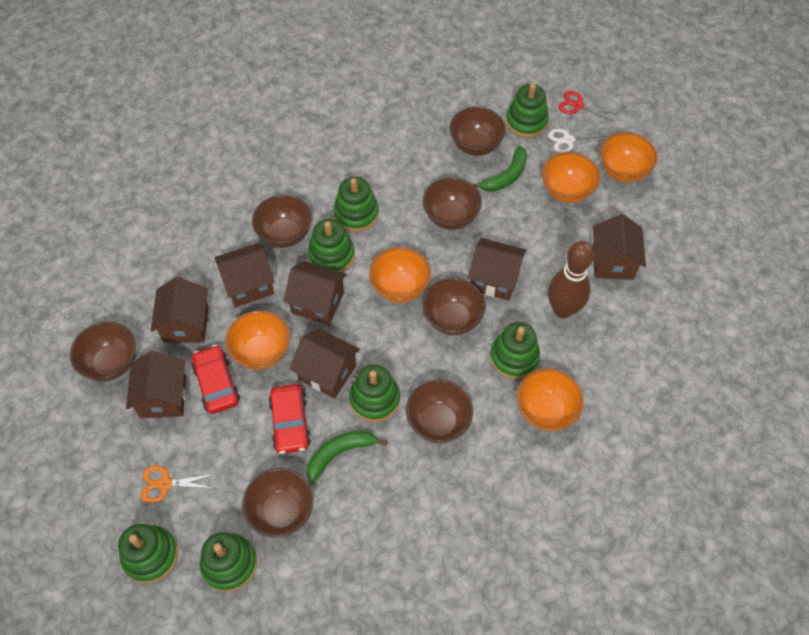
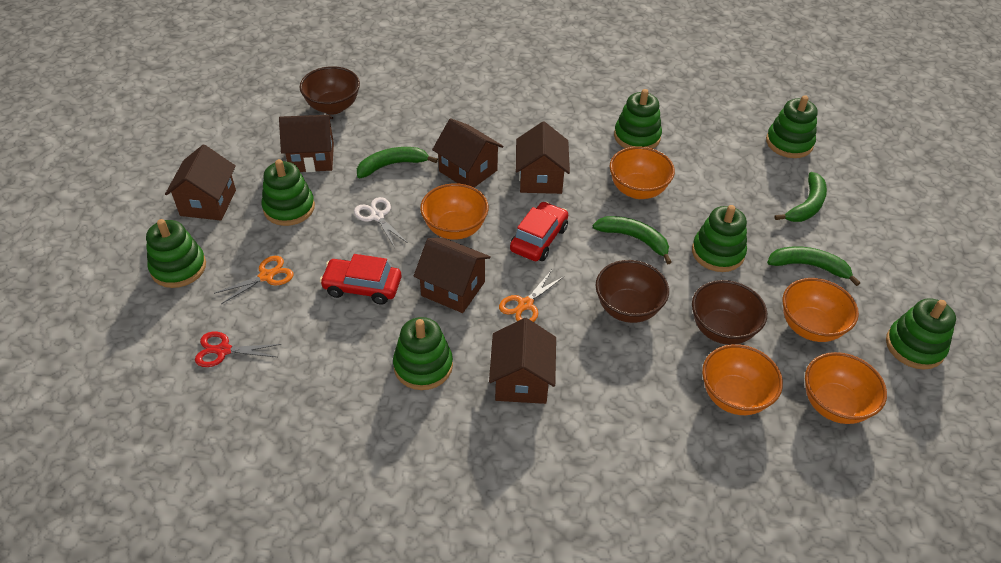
brown bowl: [70,321,136,381] [242,468,313,537] [252,195,312,248] [406,380,473,443] [422,278,486,335] [423,178,482,230] [450,107,506,156] = 7 -> [299,66,360,115] [596,260,669,323] [692,280,767,345] = 3
brown bowling pin: [548,241,594,318] = 1 -> none = 0
brown house: [126,351,186,418] [150,277,208,343] [215,243,275,307] [283,261,347,325] [290,328,360,398] [468,238,526,300] [593,214,646,280] = 7 -> [165,144,236,221] [279,115,334,172] [414,238,491,313] [432,118,504,188] [489,318,556,404] [516,121,570,194] = 6
green banana: [306,430,388,484] [472,145,527,192] = 2 -> [357,147,438,178] [593,216,672,264] [767,246,860,286] [774,172,827,222] = 4
orange scissors: [141,465,216,503] = 1 -> [214,256,294,304] [499,270,564,322] = 2

